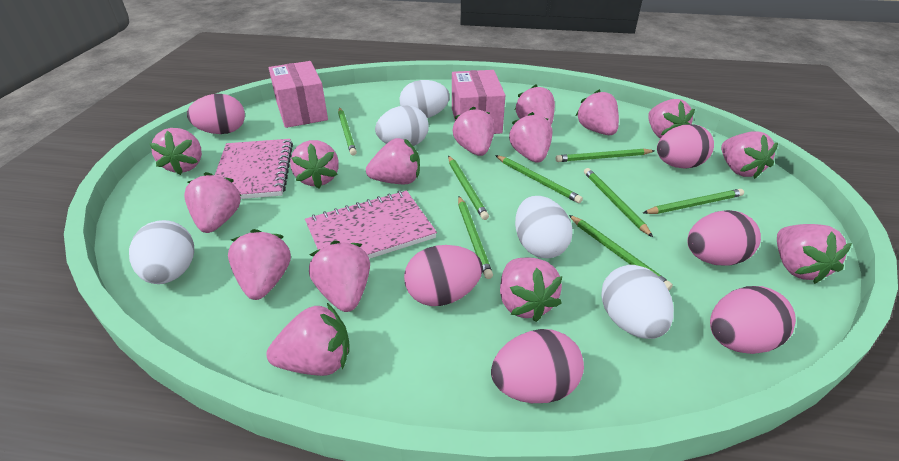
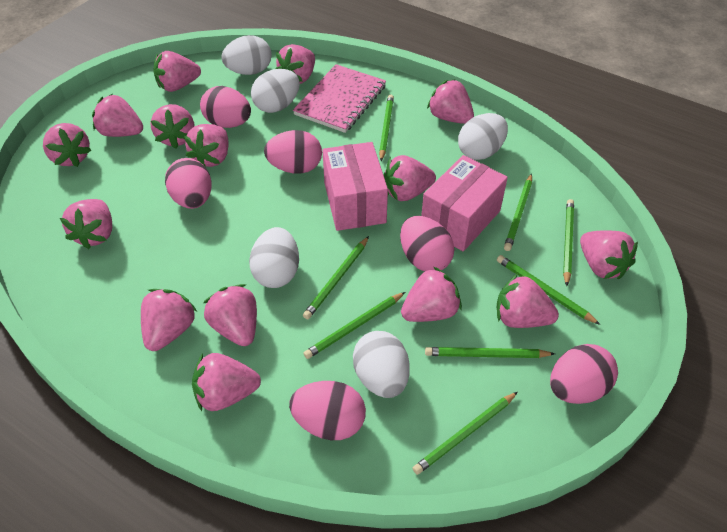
pink notebook: [215,139,293,199] [305,190,437,259] = 2 -> [293,64,386,133] = 1

